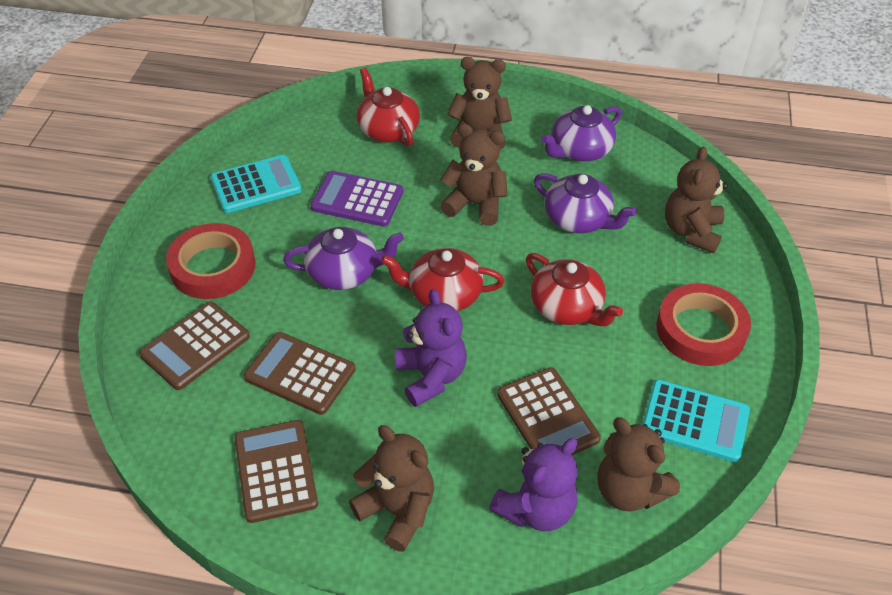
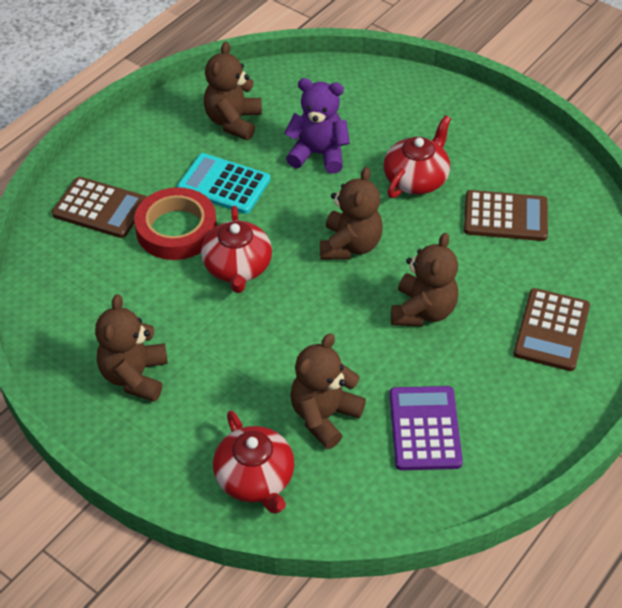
brown calculator: [139,302,250,390] [235,420,318,523] [244,332,355,415] [497,367,601,455] = 4 -> [52,177,147,238] [464,190,548,241] [513,288,590,371] = 3
purple teapot: [283,227,404,290] [534,173,637,233] [541,105,622,161] = 3 -> none = 0
purple teddy bear: [395,289,467,407] [489,438,577,531] = 2 -> [284,78,350,174] = 1
red tape: [166,223,255,299] [656,283,751,366] = 2 -> [134,187,217,260] = 1
turquoise calculator: [210,155,302,213] [642,379,750,462] = 2 -> [177,153,270,214] = 1

